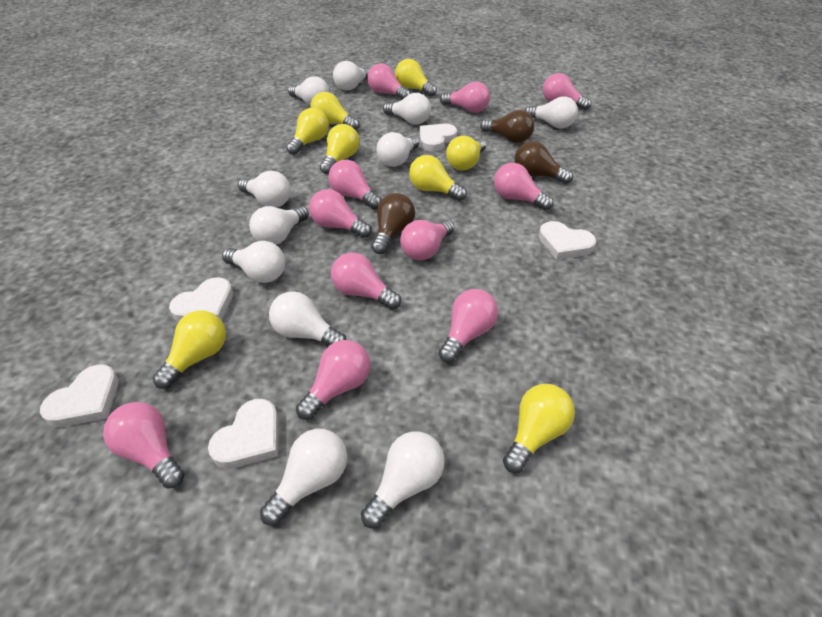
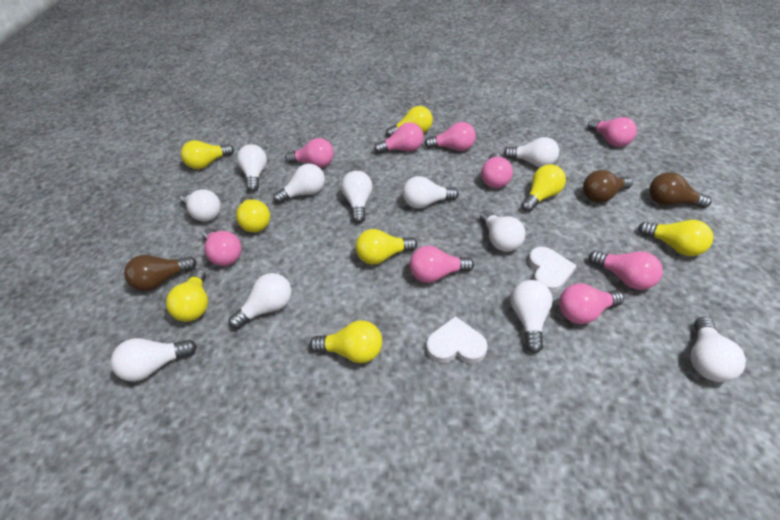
pink light bulb: [103,402,185,489] [296,340,370,420] [309,189,371,238] [328,160,382,209] [331,252,401,309] [367,63,411,99] [400,220,454,260] [438,289,498,363] [440,82,490,113] [494,163,554,210] [543,73,591,110] = 11 -> [203,228,242,266] [285,138,334,168] [374,122,424,154] [410,246,474,283] [424,122,476,151] [481,153,513,188] [559,283,624,324] [588,117,637,147] [589,250,663,290] = 9
white heart: [40,364,119,427] [169,277,233,322] [208,399,278,469] [419,124,457,152] [539,221,596,260] = 5 -> [426,316,488,364] [528,247,577,293] = 2

